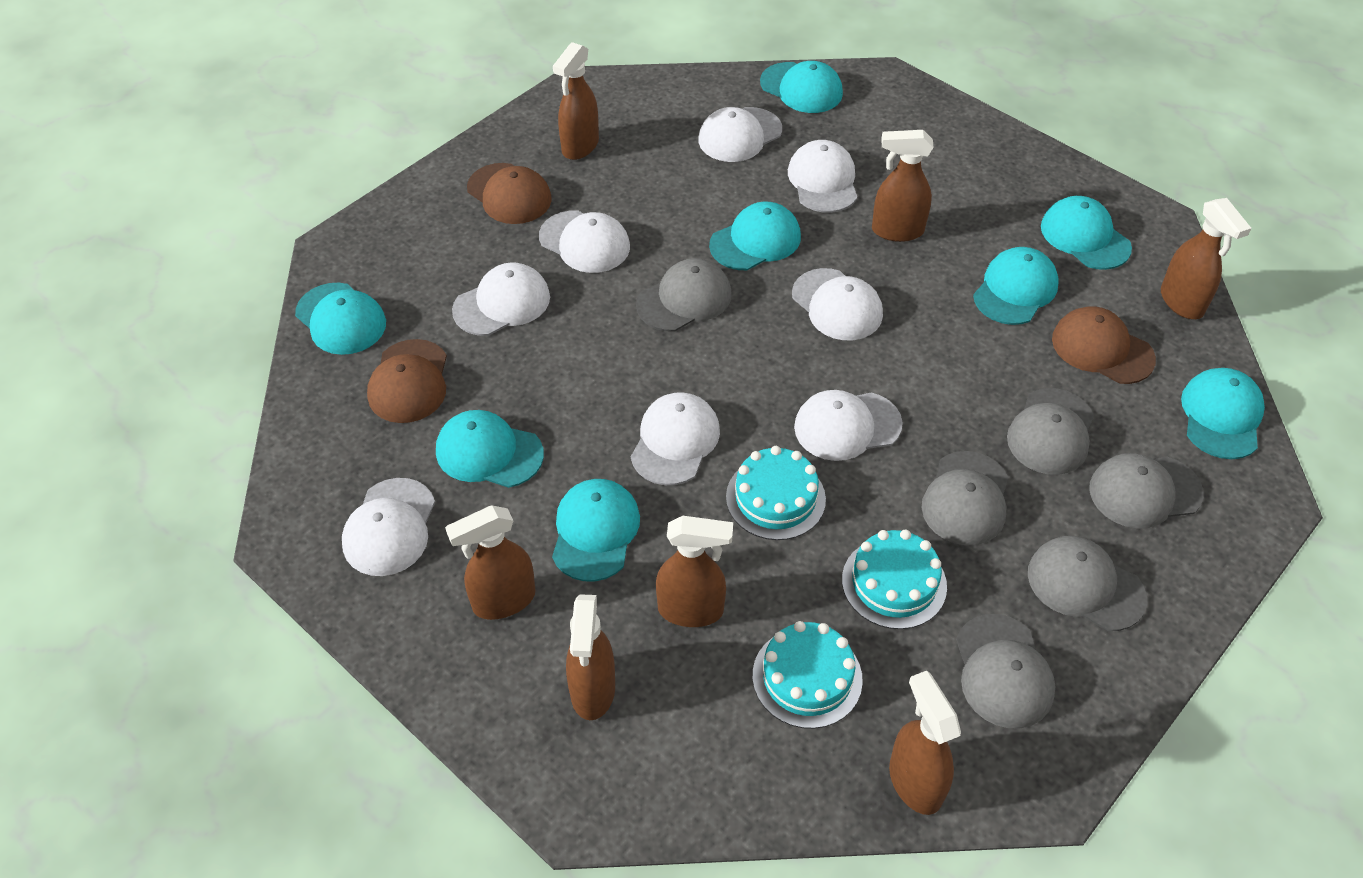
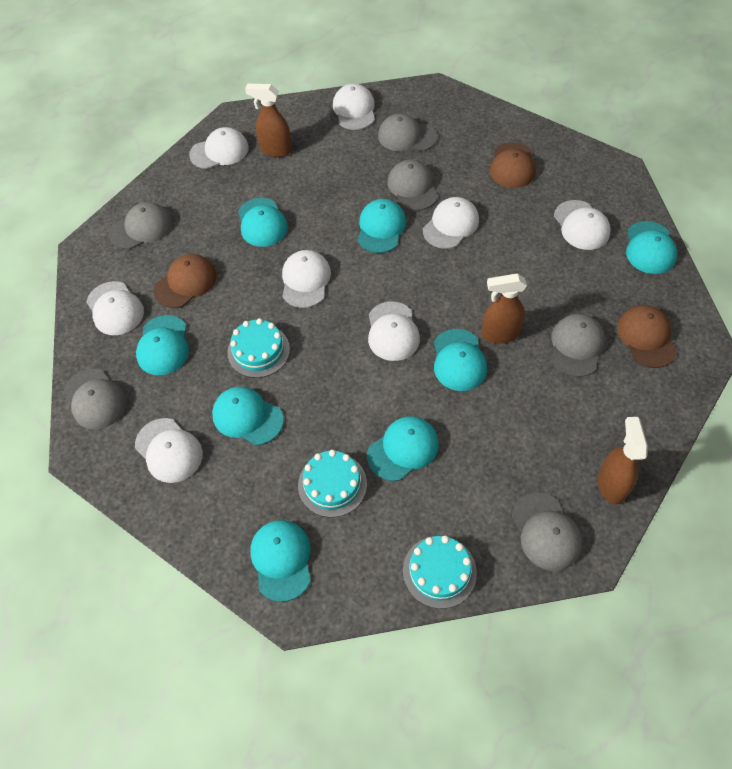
brown spray bottle: [445,505,535,620] [553,42,599,160] [566,594,615,720] [656,516,733,627] [872,130,934,242] [889,671,961,815] [1161,198,1252,319] = 7 -> [245,84,292,157] [482,273,527,344] [598,417,648,505] = 3

